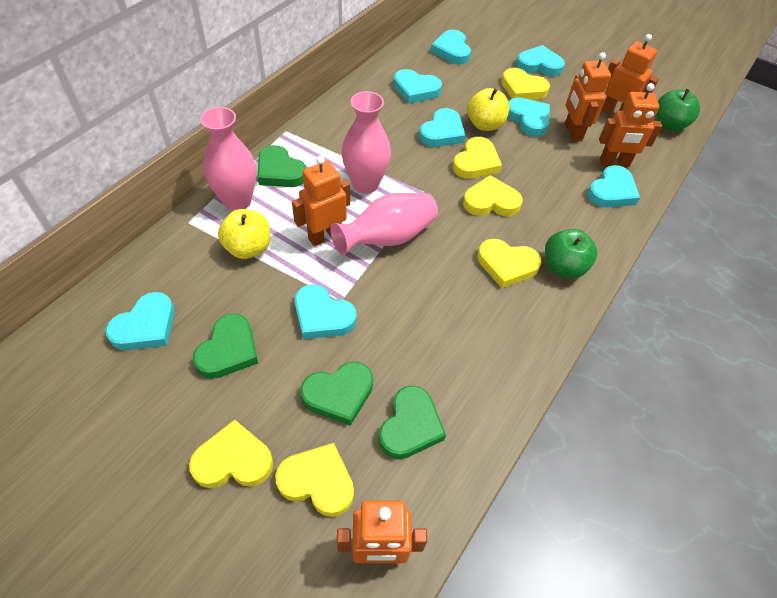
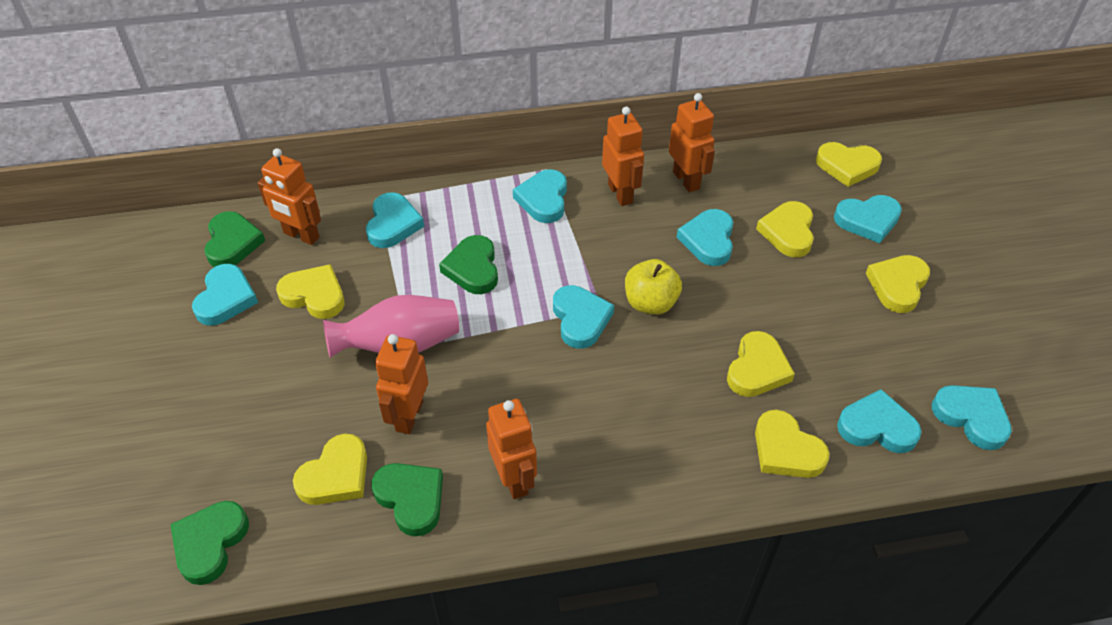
green apple: [545,229,597,278] [656,89,700,131] = 2 -> none = 0
pink vase: [200,107,257,211] [330,193,438,255] [341,91,391,194] = 3 -> [323,295,459,358] = 1
yellow apple: [218,209,270,259] [467,88,509,131] = 2 -> [625,259,682,315] = 1
yellow heart: [189,420,273,488] [275,443,354,517] [453,137,502,179] [463,175,523,217] [478,239,541,288] [501,68,550,100] = 6 -> [276,264,345,319] [293,434,367,505] [727,331,795,397] [755,410,830,478] [756,201,814,257] [816,142,882,187] [866,255,930,313] = 7

